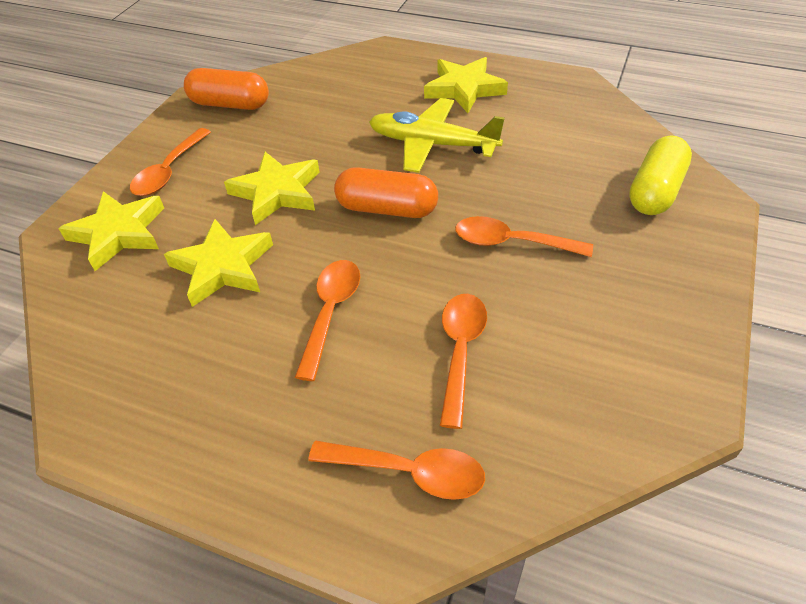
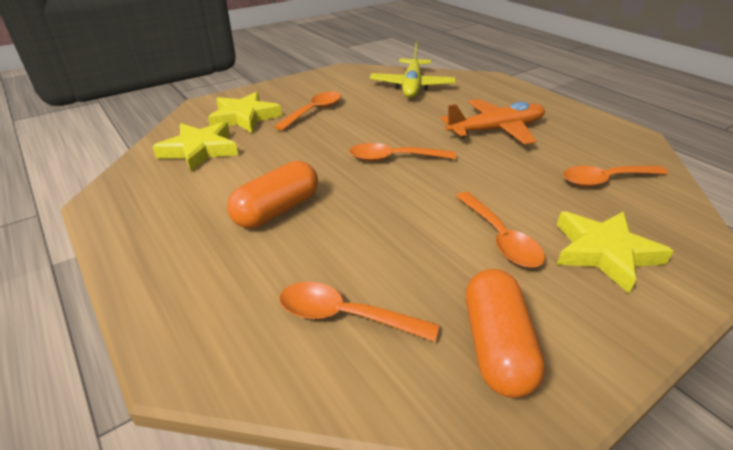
orange plane: none = 0 -> [440,99,545,145] = 1
yellow capsule: [629,135,692,215] = 1 -> none = 0
yellow star: [58,191,164,271] [164,219,273,307] [224,152,320,225] [424,57,508,113] = 4 -> [152,122,238,172] [208,92,282,133] [557,211,673,293] = 3

